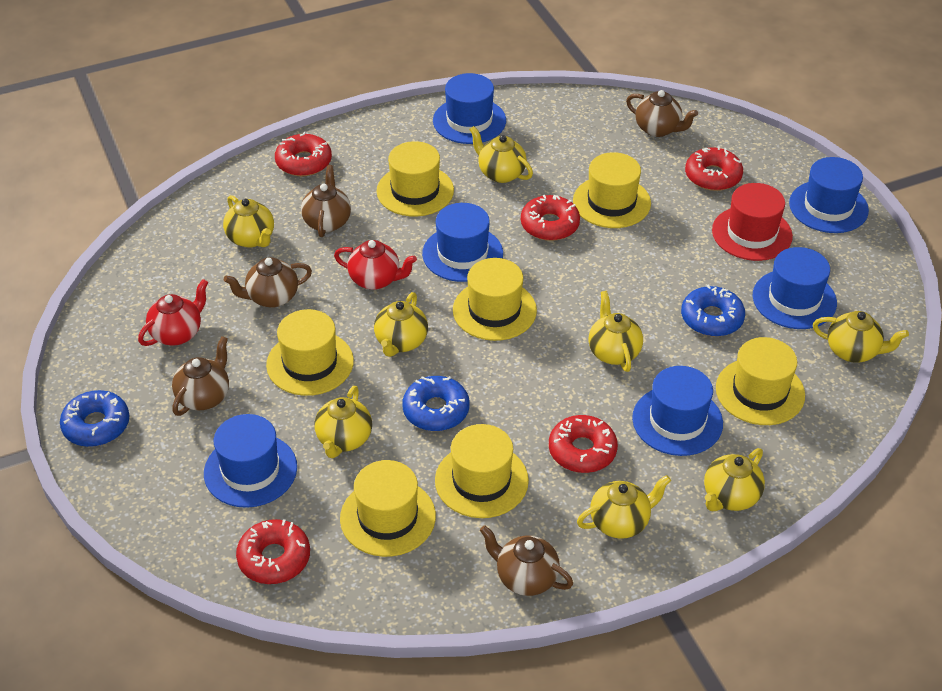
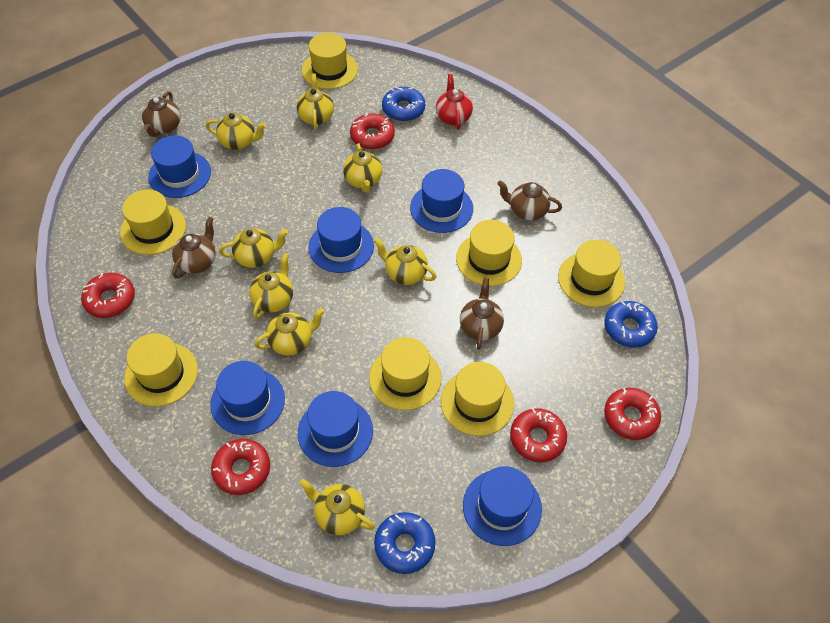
brown teapot: [172,336,229,416] [224,257,312,308] [301,165,351,237] [480,525,573,596] [626,90,698,137] = 5 -> [142,91,181,137] [172,217,216,278] [460,278,504,350] [497,180,562,221] = 4
red hat: [712,183,793,261] = 1 -> none = 0
red teapot: [138,279,208,346] [334,240,417,290] = 2 -> [436,74,473,130] = 1

